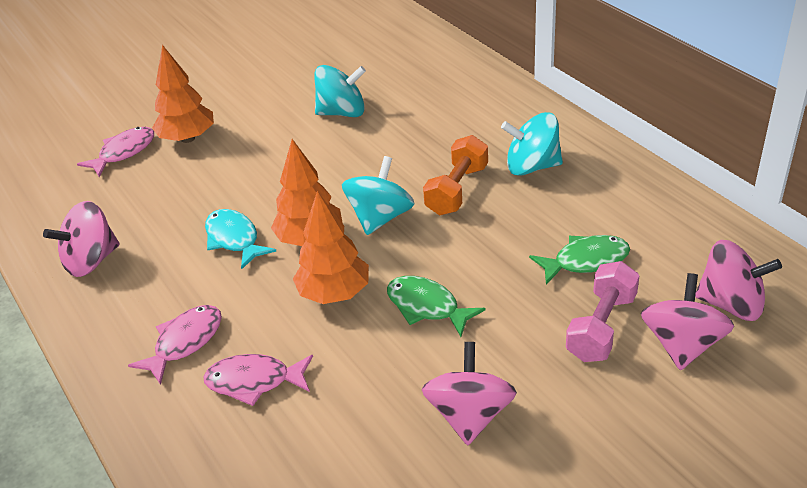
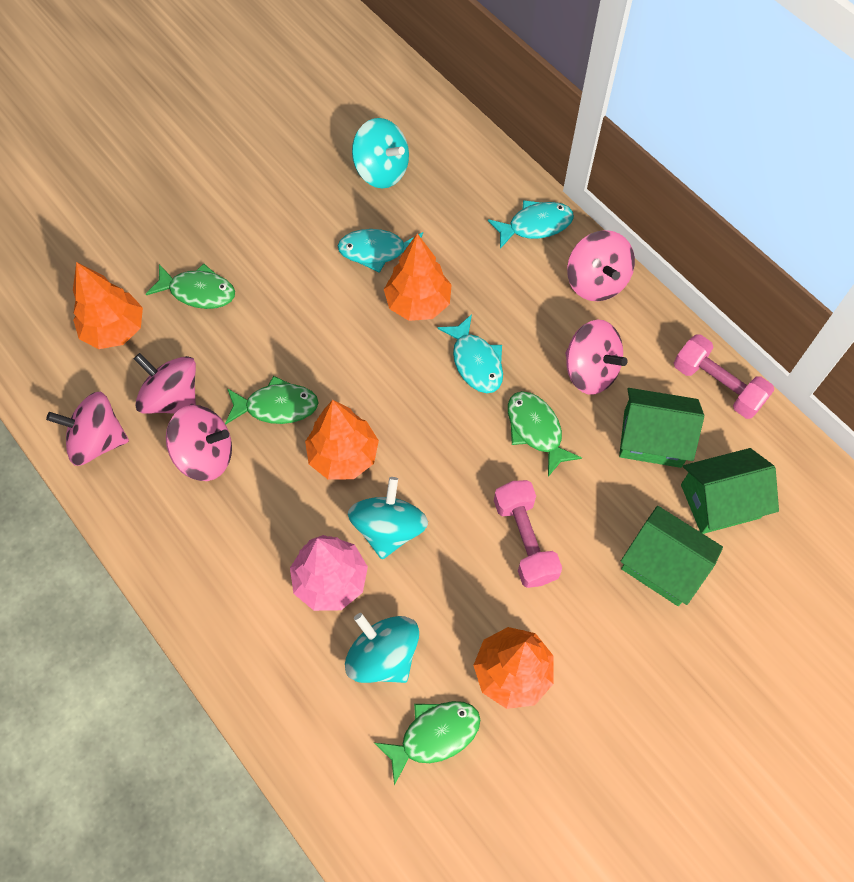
green fish: [387,276,486,337] [529,235,630,284] = 2 -> [146,264,235,309] [225,376,319,424] [373,701,480,785] [508,391,582,477] = 4
green house: none = 0 -> [619,388,704,468] [621,506,723,606] [681,448,779,534] = 3
orange dumbbell: [423,135,488,215] = 1 -> none = 0
orange tree: [152,45,214,143] [271,139,343,246] [293,191,369,304] = 3 -> [73,262,143,349] [305,400,379,480] [384,233,452,321] [473,627,554,709] = 4
pink dumbbell: [566,261,640,362] = 1 -> [494,480,562,588] [674,334,774,419] = 2
pink fish: [77,127,154,177] [128,305,222,385] [203,354,313,406] = 3 -> none = 0
pink spinning top: [43,201,120,277] [422,342,517,445] [641,273,734,370] [695,240,782,321] = 4 -> [46,392,129,466] [134,353,196,414] [166,405,232,481] [565,319,628,395] [567,230,635,301] = 5
pink tree: none = 0 -> [290,535,368,611] = 1
turquoise fish: [205,209,276,270] = 1 -> [338,229,423,273] [438,314,503,393] [488,200,574,249] = 3

